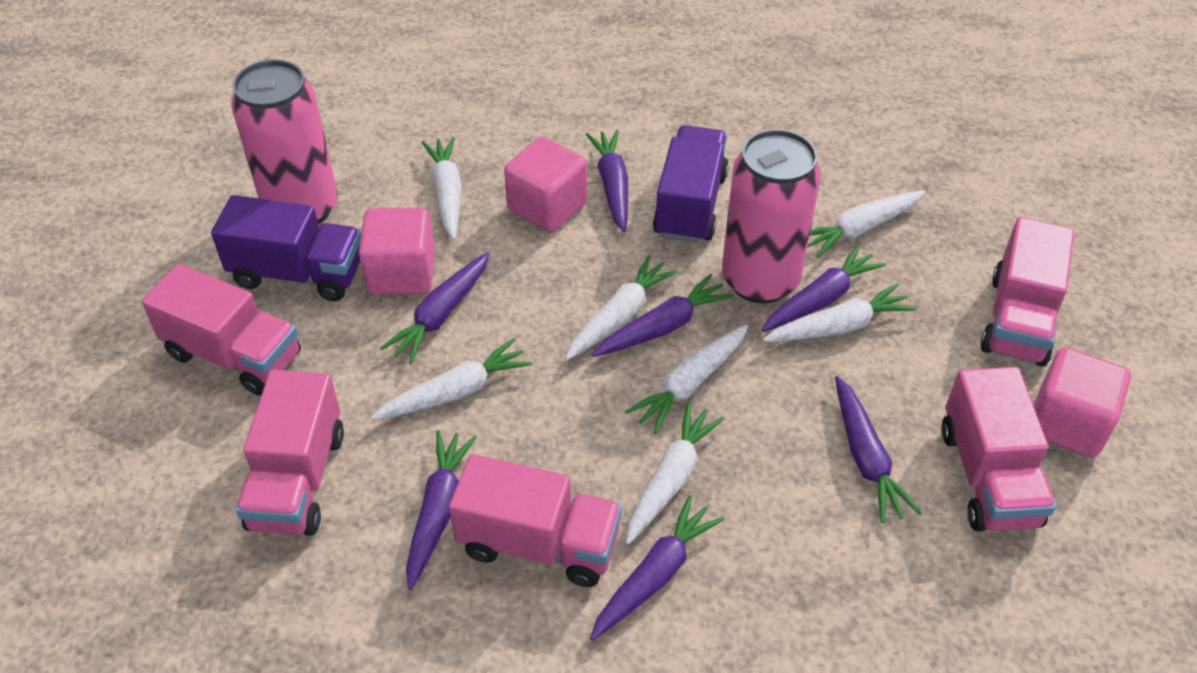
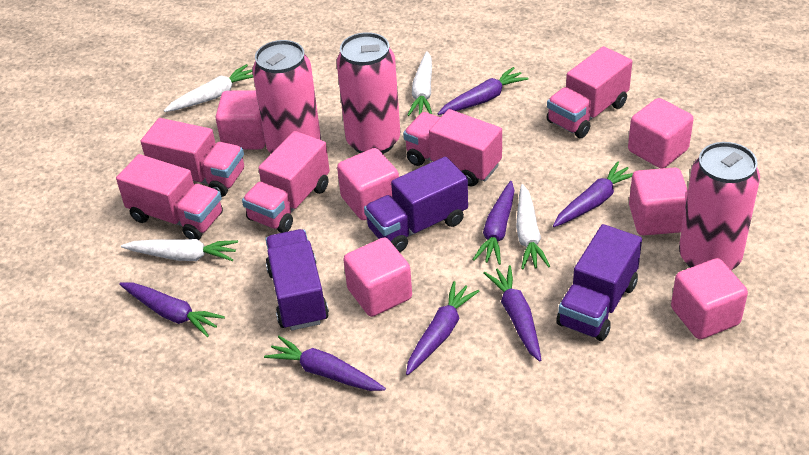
pink can: [231,59,338,224] [722,129,821,303] = 2 -> [252,40,321,153] [337,32,400,154] [679,142,760,270] = 3
pink cube: [359,207,435,295] [504,137,587,232] [1034,347,1131,457] = 3 -> [216,90,265,149] [337,148,399,220] [343,238,412,317] [628,98,694,169] [629,167,688,236] [671,258,748,339] = 6
purple truck: [211,195,361,301] [653,125,729,243] = 2 -> [266,229,329,330] [364,157,468,252] [556,224,642,341] = 3
white carrot: [370,338,532,421] [422,137,462,240] [565,255,678,360] [625,324,748,434] [626,403,725,545] [763,283,916,342] [808,190,925,258] = 7 -> [121,239,238,261] [164,64,253,112] [408,51,432,116] [516,184,550,269] = 4

